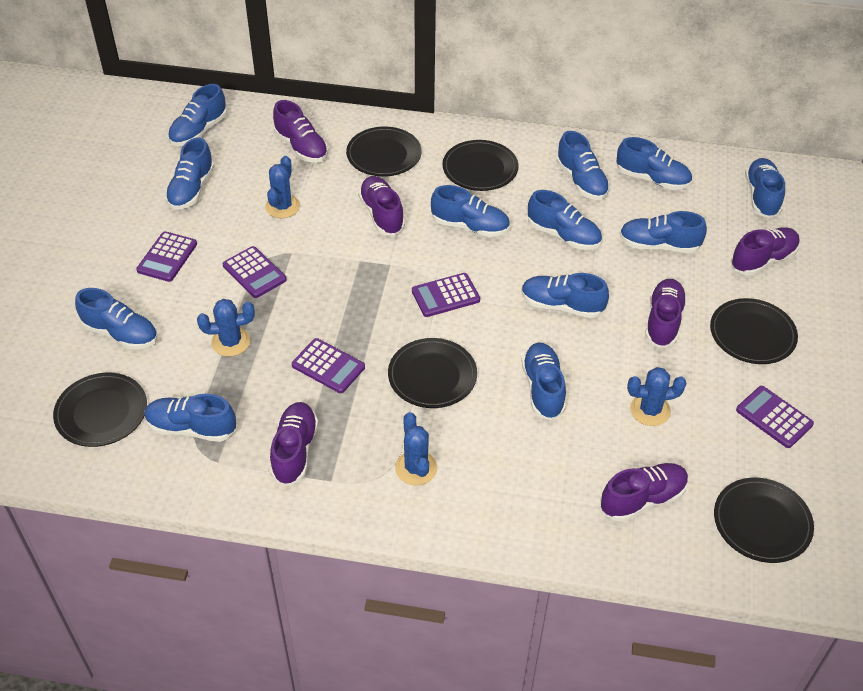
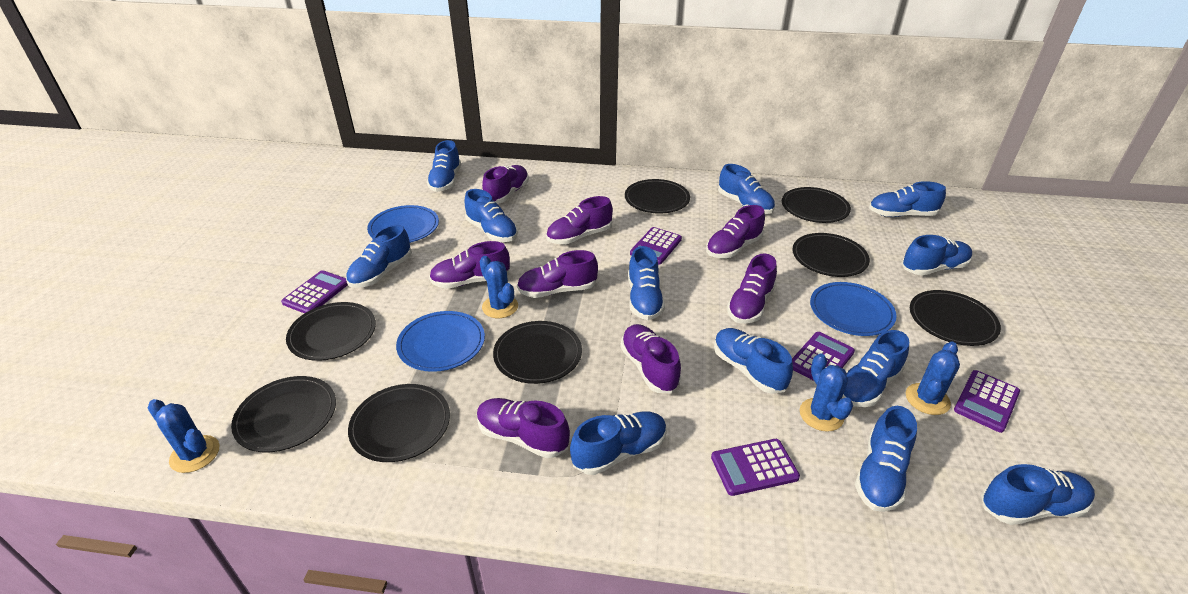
black plate: [53,373,147,447] [346,126,422,177] [388,338,477,408] [442,140,518,191] [710,298,798,364] [714,478,814,563] = 6 -> [231,376,336,452] [286,302,376,361] [348,384,450,462] [493,321,582,384] [625,179,690,214] [782,187,851,223] [792,233,870,277] [910,290,1001,346] = 8
blue plate: none = 0 -> [367,205,439,243] [396,311,485,372] [810,282,897,336] = 3
purple shoe: [270,402,318,486] [273,100,328,163] [358,176,405,236] [600,463,688,522] [645,279,687,348] [731,227,800,275] = 6 -> [429,241,510,289] [477,398,570,458] [482,165,529,204] [517,250,598,298] [546,196,613,244] [621,324,681,393] [706,205,765,258] [727,253,777,324] = 8

